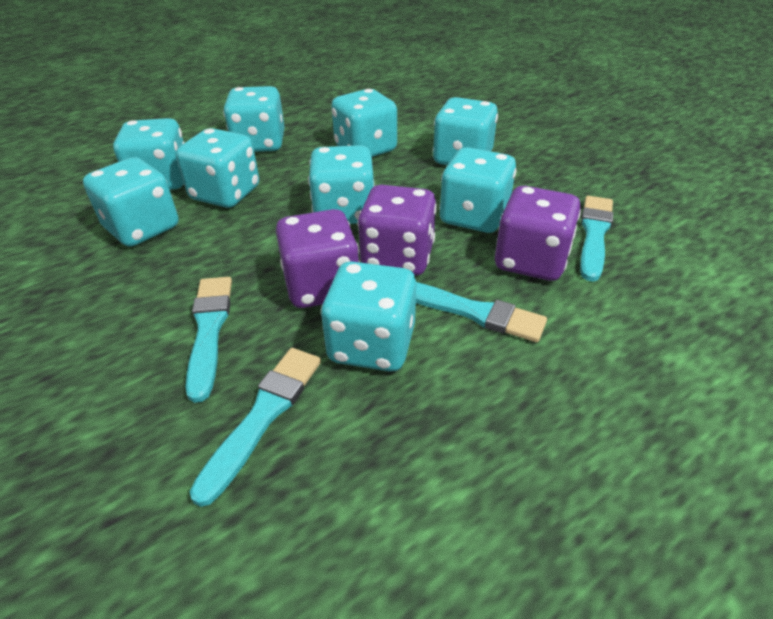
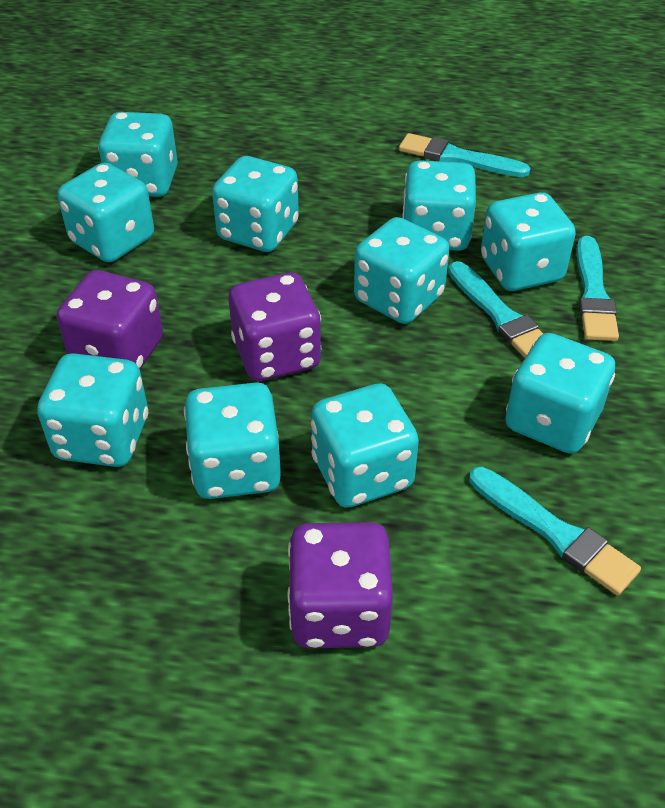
turquoise dice: [83,157,179,247] [113,118,184,190] [176,128,259,208] [223,86,285,152] [308,145,375,224] [321,261,416,372] [331,89,397,157] [433,97,498,165] [439,147,516,233] = 9 -> [37,353,148,467] [58,163,154,262] [98,112,178,197] [184,383,281,499] [212,156,299,252] [311,383,419,508] [354,217,450,324] [402,160,476,251] [481,192,576,291] [505,333,615,454] = 10

